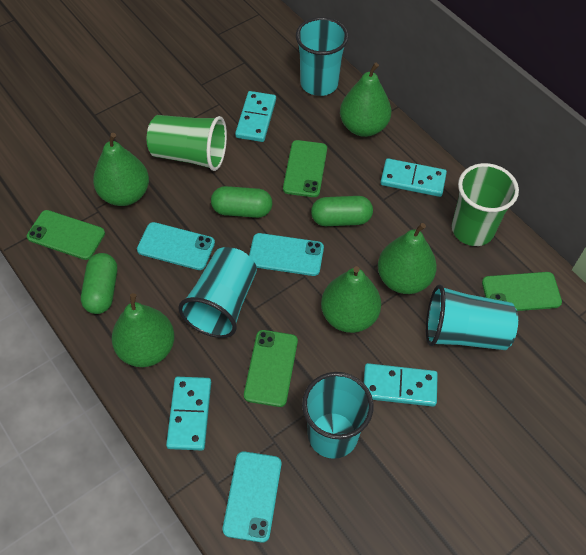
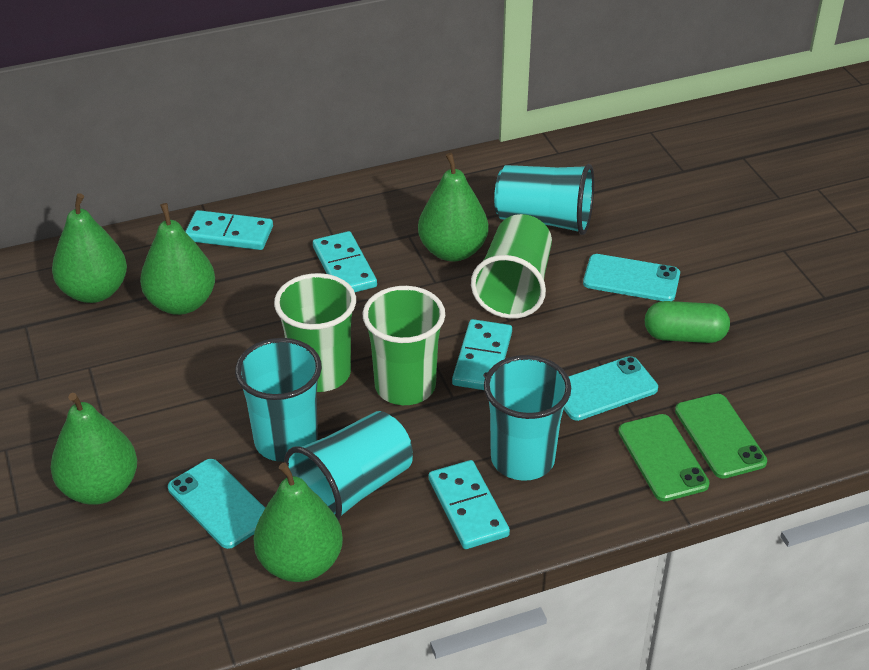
green capsule: [81,253,117,314] [211,186,272,218] [311,196,373,226] = 3 -> [645,301,730,343] = 1
green cup: [147,115,227,171] [452,163,519,246] = 2 -> [274,273,356,392] [363,286,445,405] [471,214,552,319] = 3
green phone: [27,210,105,260] [244,330,298,407] [283,140,327,197] [482,272,562,311] = 4 -> [618,414,710,501] [675,394,767,479] = 2

